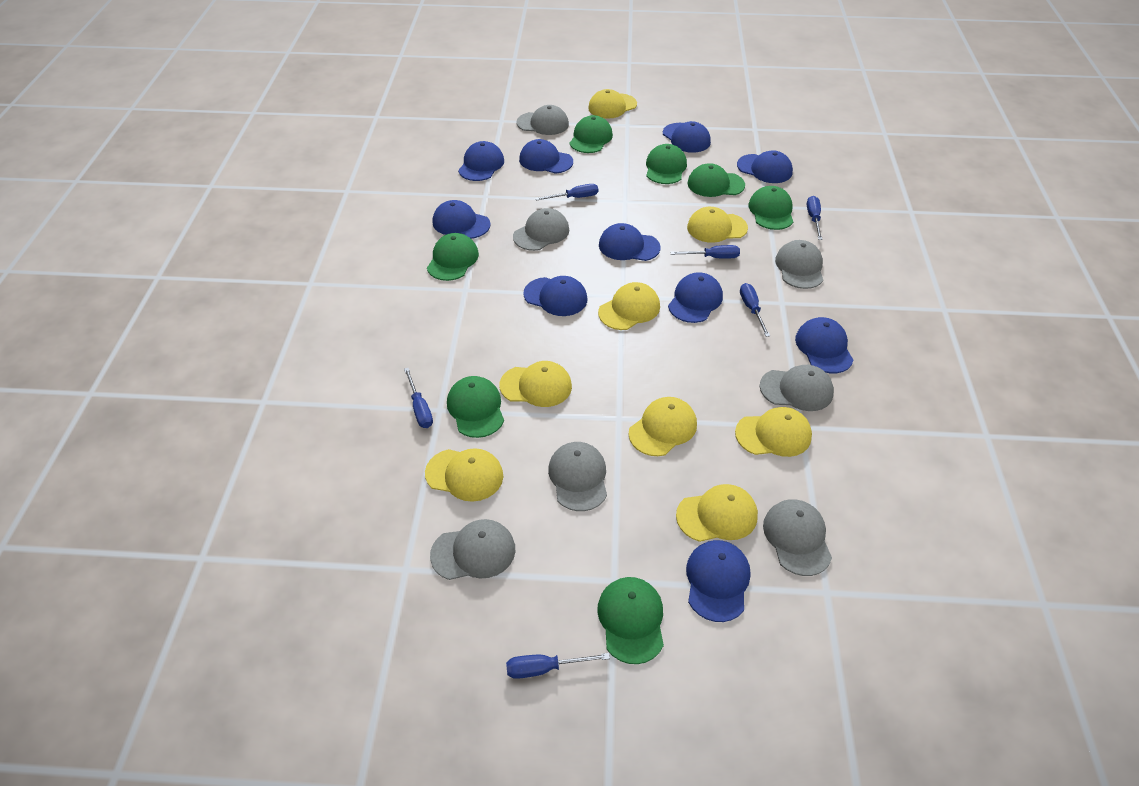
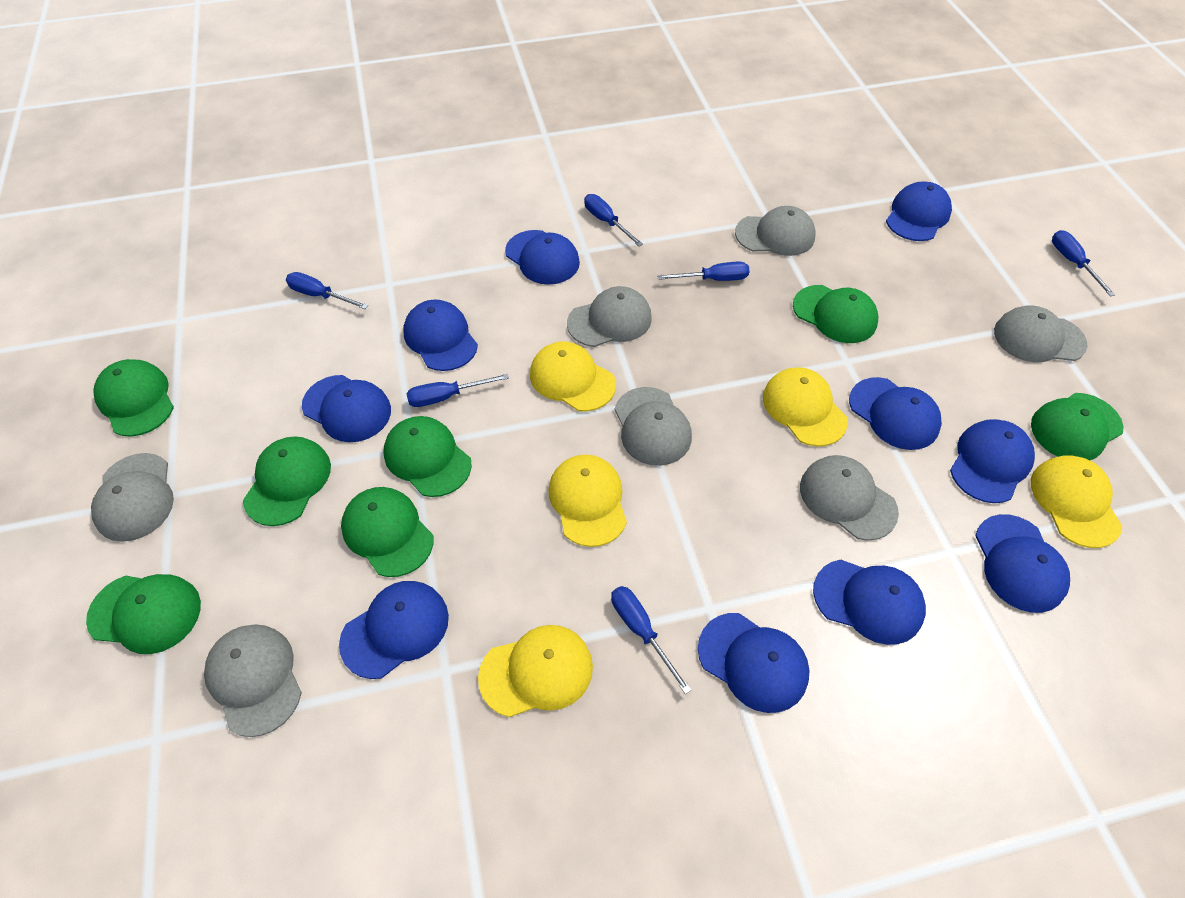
yellow cap: [425,448,503,502] [499,361,572,407] [588,89,637,119] [598,282,660,330] [628,397,697,456] [676,484,758,542] [687,207,748,243] [735,407,812,457] = 8 -> [478,625,593,717] [530,341,616,411] [549,455,627,547] [763,367,848,447] [1031,455,1122,548] = 5

